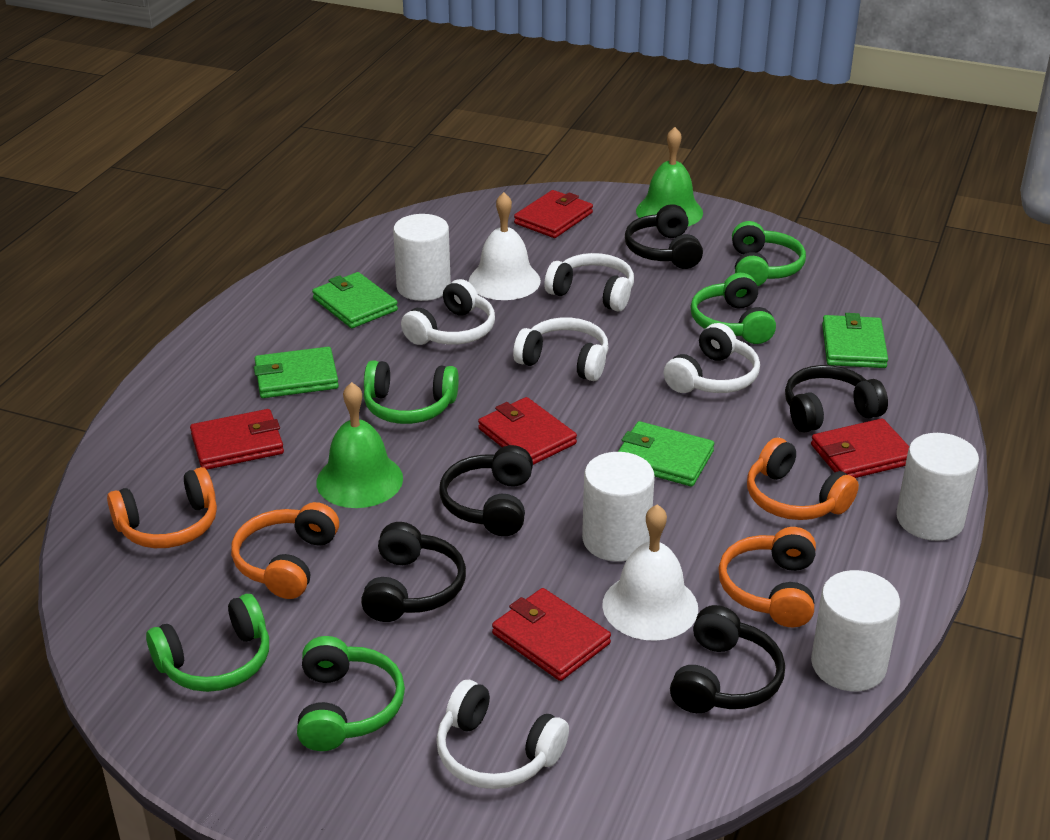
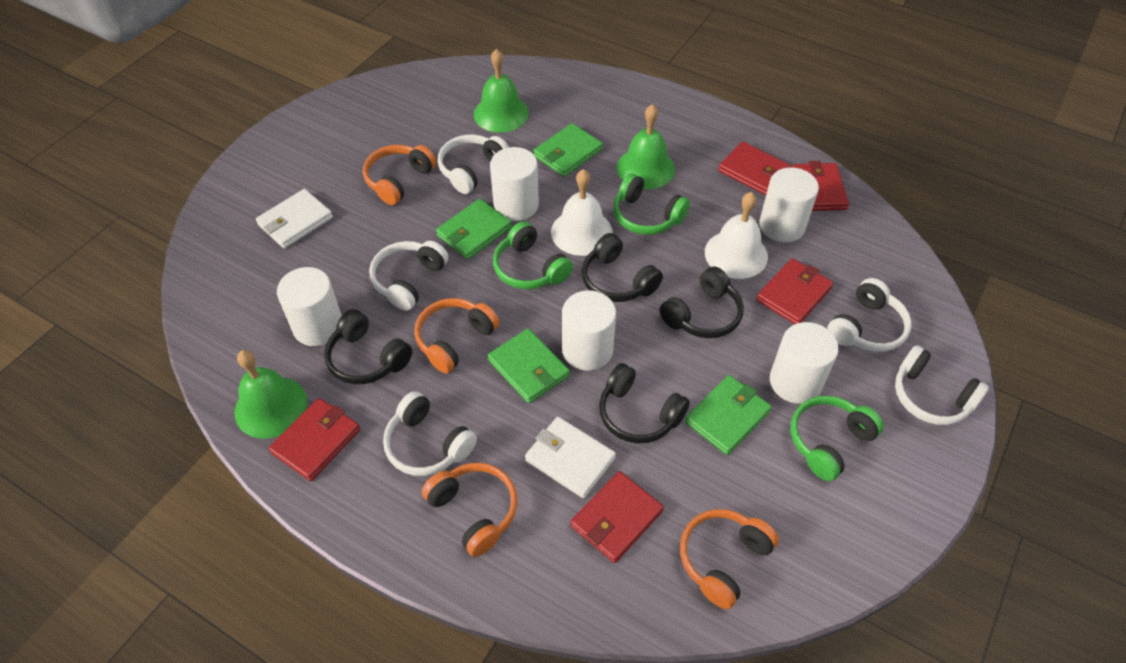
black headphones: [361,522,466,622] [439,445,533,536] [625,204,703,269] [670,605,785,713] [785,365,888,432] = 5 -> [324,309,412,384] [582,233,663,302] [599,363,690,444] [660,267,744,338] = 4
green bell: [316,382,403,508] [636,127,703,226] = 2 -> [235,350,307,438] [474,49,529,133] [617,104,675,189] = 3
green headphones: [146,594,269,692] [297,636,405,751] [364,360,459,424] [690,273,776,344] [732,221,806,286] = 5 -> [493,221,573,289] [613,173,690,235] [791,396,884,481] = 3
white cylinder: [393,214,451,301] [582,452,655,562] [811,570,900,691] [896,433,979,541] = 4 -> [277,267,342,346] [490,147,539,221] [562,290,616,371] [759,167,819,243] [770,322,839,404] = 5
white wallet: none = 0 -> [256,189,333,248] [525,417,616,498] = 2

